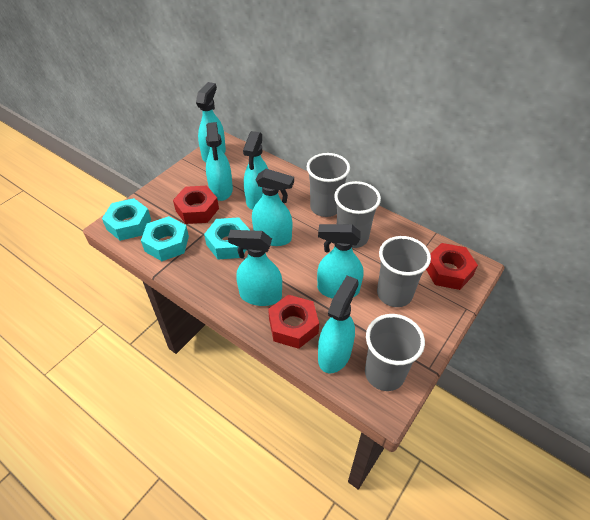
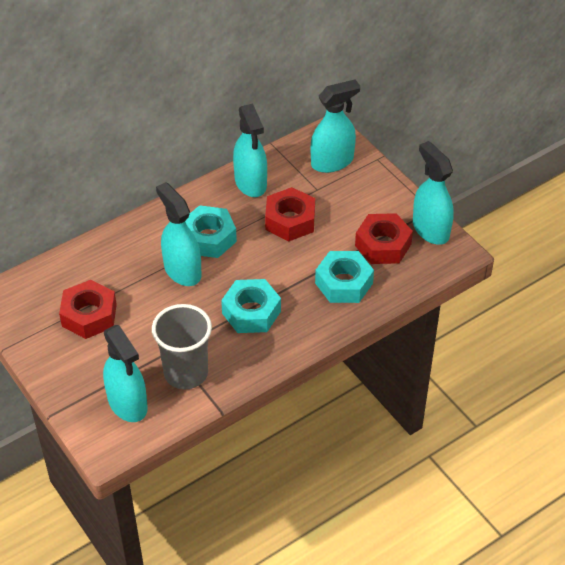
grey cup: [306,153,350,217] [334,181,381,248] [365,314,425,391] [377,236,431,307] = 4 -> [152,304,212,389] = 1
turquoise spray bottle: [196,82,226,162] [206,122,233,201] [228,230,282,306] [243,131,268,210] [252,169,294,246] [317,224,363,299] [318,276,359,373] = 7 -> [103,325,148,422] [156,182,201,286] [233,104,267,197] [311,80,360,173] [413,141,454,245] = 5

